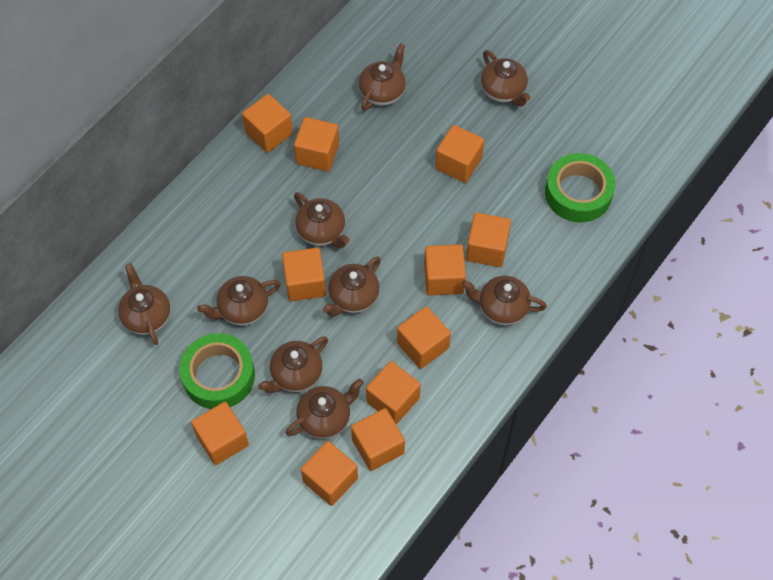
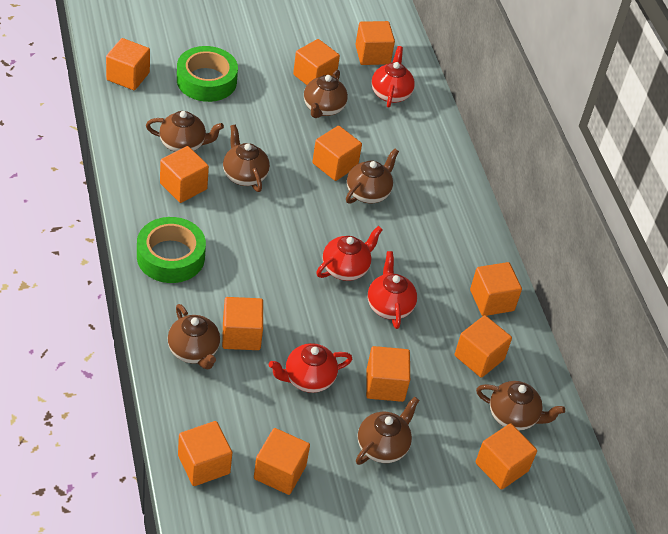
brown teapot: [118,263,171,345] [197,276,281,326] [258,336,328,394] [286,378,364,439] [294,192,350,248] [323,257,381,317] [359,43,406,111] [461,276,547,325] [481,50,530,107] = 9 -> [146,111,224,152] [168,304,220,370] [223,124,270,192] [304,70,348,118] [346,148,399,204] [356,396,419,465] [476,381,565,431] = 7
orange cube: [191,402,249,465] [242,94,293,153] [282,248,326,301] [294,117,339,172] [301,441,358,506] [351,408,405,471] [366,361,421,424] [397,306,451,369] [424,244,466,296] [435,125,484,183] [466,213,511,267] = 11 -> [106,38,150,90] [160,146,209,203] [178,421,232,486] [222,297,263,350] [254,428,310,495] [293,39,340,85] [312,126,362,181] [355,21,395,65] [366,346,410,402] [455,315,512,378] [470,262,522,316] [476,423,537,490] = 12
red teapot: none = 0 -> [269,343,352,393] [316,226,383,281] [368,251,417,329] [371,46,415,108] = 4

